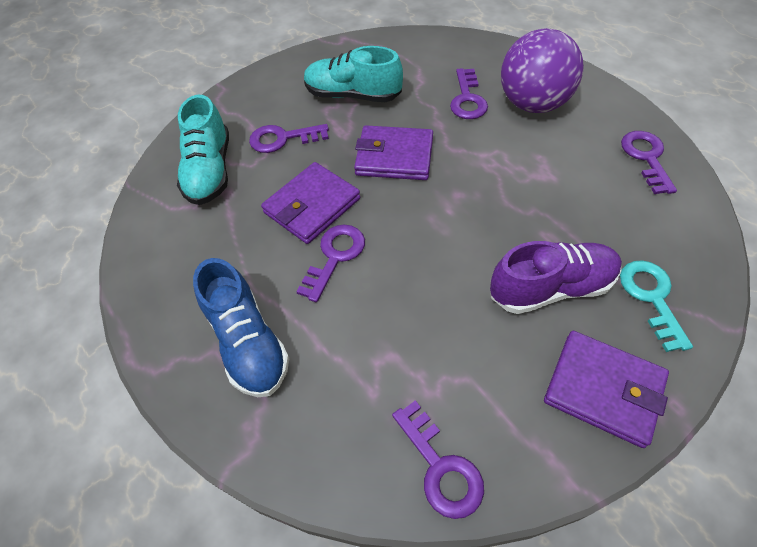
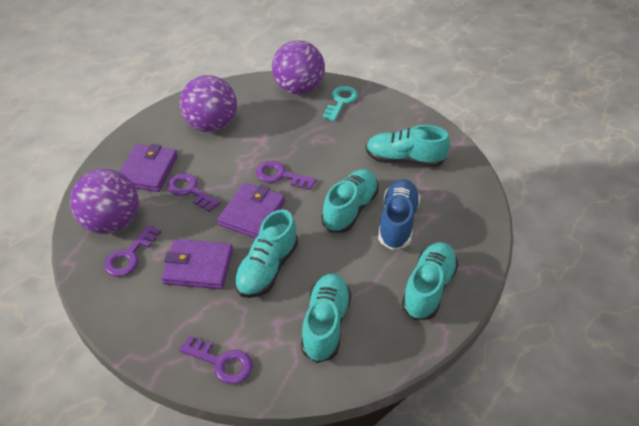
purple ball: [501,28,584,113] = 1 -> [70,169,139,234] [180,75,237,132] [272,40,325,95] = 3
purple key: [249,124,329,153] [296,225,365,302] [392,400,484,519] [450,68,488,119] [621,131,677,194] = 5 -> [104,225,161,277] [167,173,221,212] [179,336,253,384] [256,161,316,190] = 4
purple shoe: [490,241,622,314] = 1 -> none = 0
turquoise shoe: [177,95,229,205] [304,46,403,102] = 2 -> [234,209,298,298] [301,273,351,363] [321,169,379,233] [366,125,450,167] [402,242,458,320] = 5

